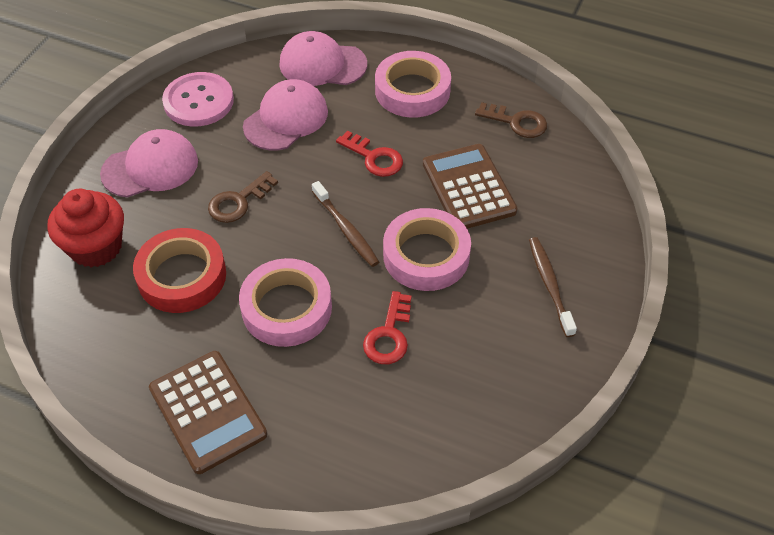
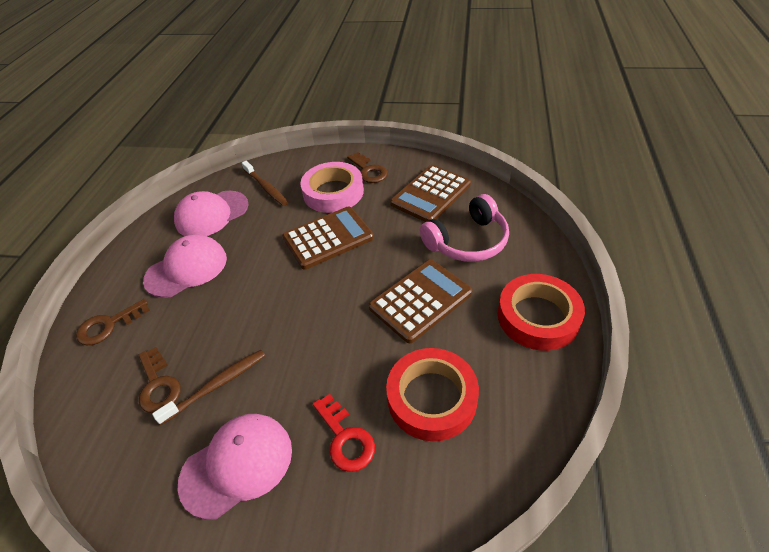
brown calculator: [149,351,267,474] [423,144,518,229] = 2 -> [282,206,374,269] [369,259,472,343] [390,165,471,222] = 3
brown key: [208,171,278,223] [475,102,547,138] = 2 -> [76,299,150,345] [139,347,181,413] [347,152,388,183] = 3
pink button: [162,72,234,127] = 1 -> none = 0
pink headphones: none = 0 -> [420,194,509,262] = 1
pink tape: [239,258,332,347] [375,51,451,118] [383,208,471,291] = 3 -> [300,162,364,213] = 1
red cupcake: [47,189,124,267] = 1 -> none = 0
red key: [336,131,403,177] [363,291,412,364] = 2 -> [313,394,375,472] = 1
red tape: [133,228,226,313] = 1 -> [386,348,479,441] [498,274,585,351] = 2

